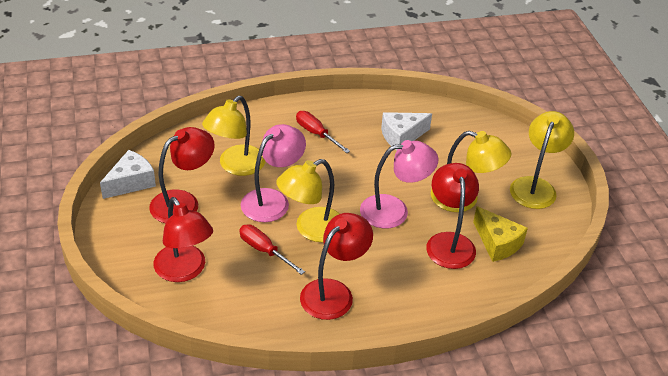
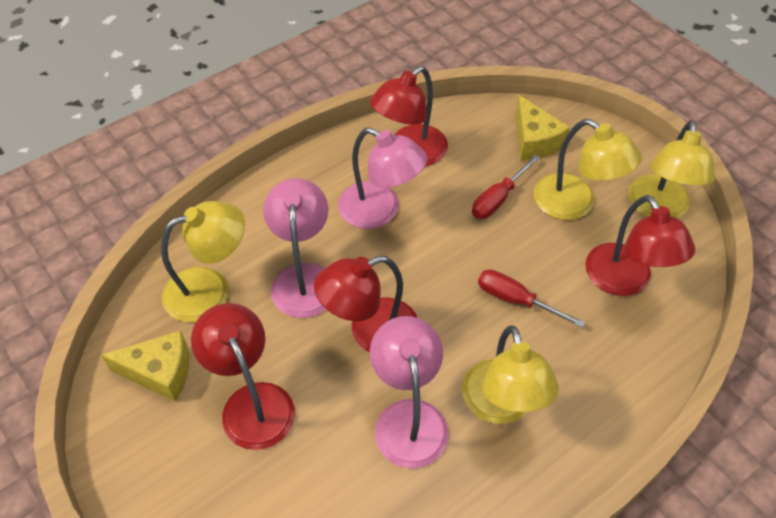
pink lamp: [241,124,306,222] [360,140,438,228] = 2 -> [263,178,329,318] [338,127,427,229] [370,316,449,468] = 3
white cheese: [100,150,156,199] [381,112,432,150] = 2 -> none = 0
yellow cheese: [473,206,528,262] = 1 -> [101,331,189,402] [515,95,570,160] = 2

